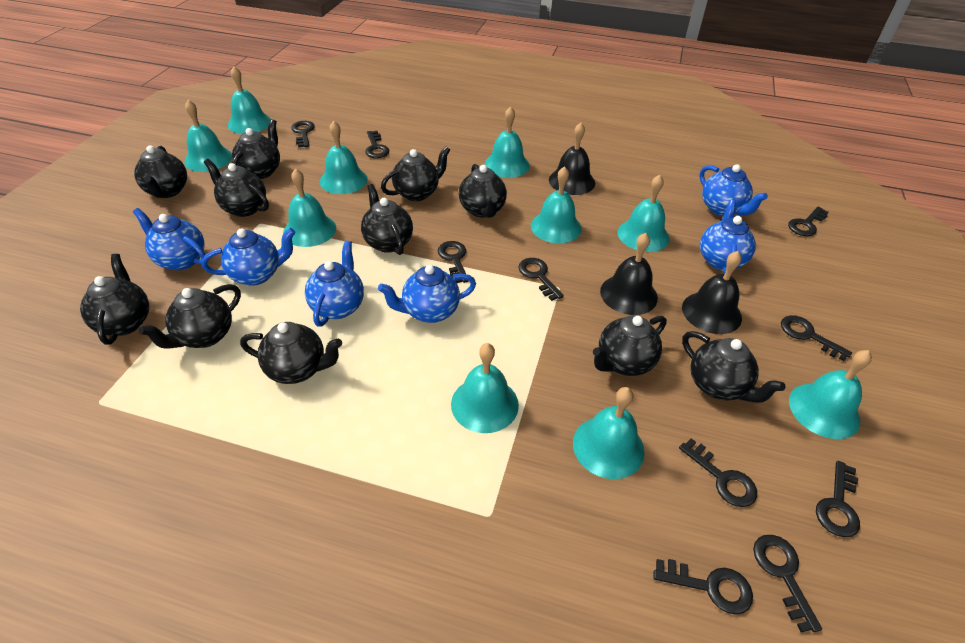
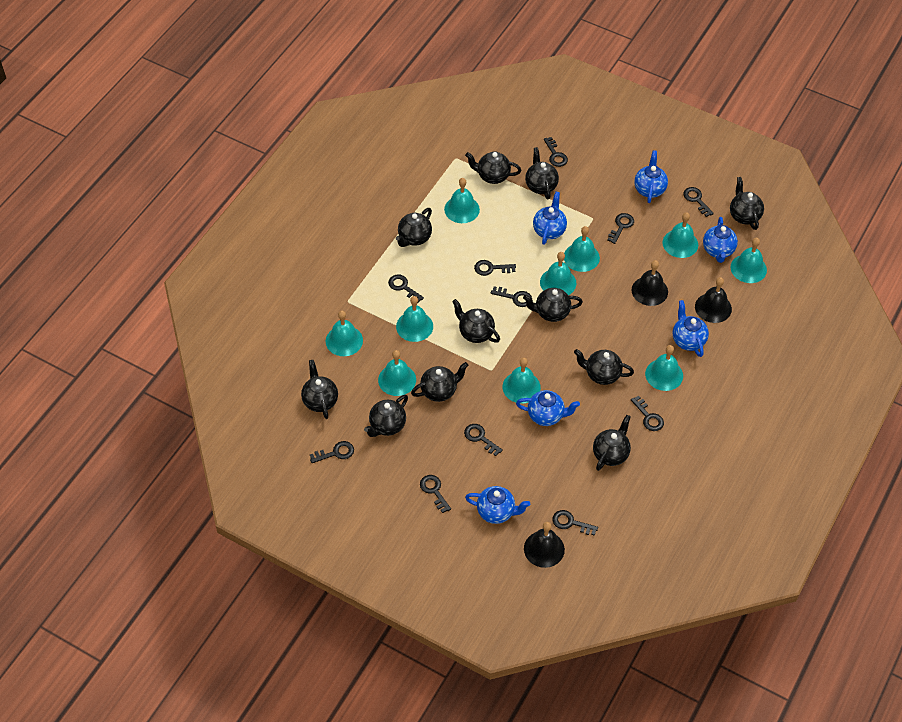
black key: [291,121,315,147] [365,131,390,158] [438,241,469,283] [518,258,564,301] [653,559,753,615] [679,438,757,507] [753,535,822,632] [781,315,852,361] [788,207,829,236] [816,461,860,537] = 10 -> [310,441,354,463] [388,275,424,302] [420,475,451,513] [464,424,503,456] [474,260,516,276] [491,286,532,307] [544,137,568,167] [552,510,598,536] [607,213,634,244] [631,396,664,431] [683,187,714,217] = 11

